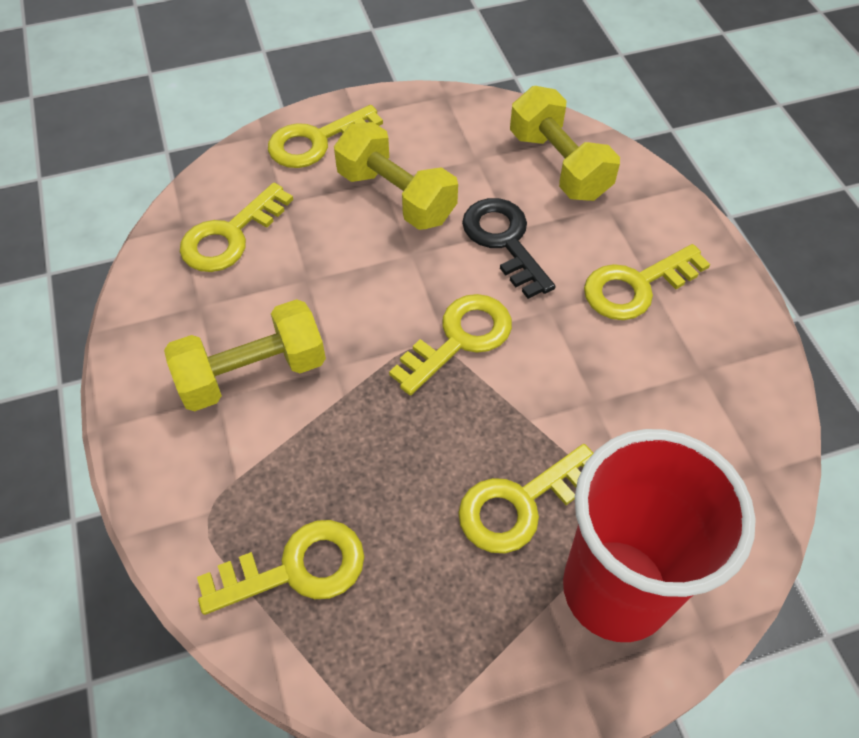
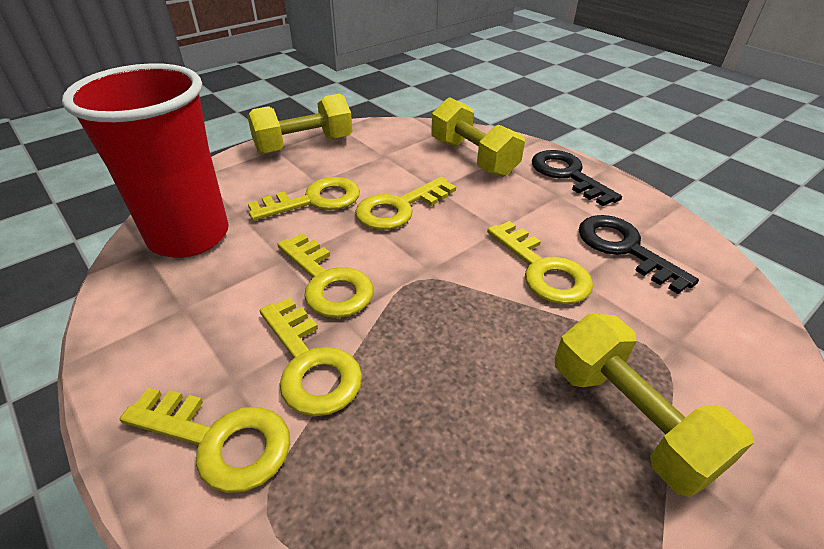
black key: [462,198,556,299] = 1 -> [532,150,622,206] [579,215,699,294] = 2

